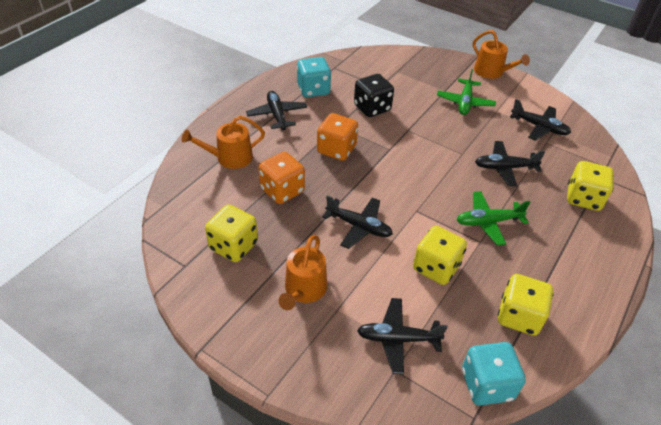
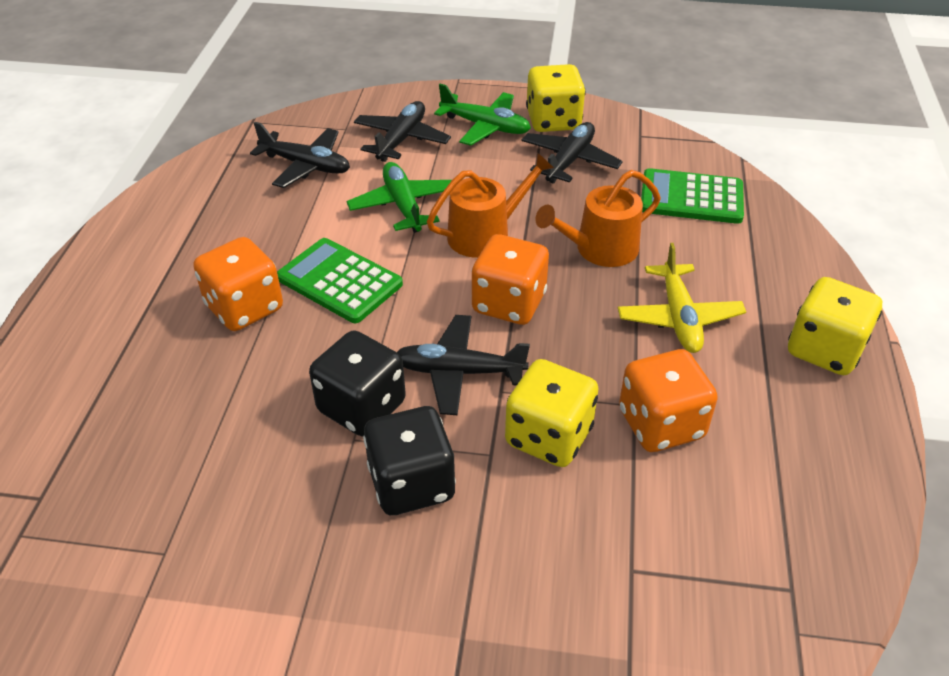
black dice: [354,74,394,117] = 1 -> [309,331,406,437] [363,406,456,515] = 2
black plane: [246,91,307,131] [322,195,393,249] [357,298,447,374] [475,141,545,186] [510,99,571,141] = 5 -> [250,122,350,188] [354,101,451,162] [397,315,530,415] [522,122,623,184] = 4
green calculator: none = 0 -> [277,238,403,323] [641,168,744,224] = 2
orange dice: [259,152,305,204] [317,113,358,161] = 2 -> [193,237,283,331] [471,234,549,325] [619,349,718,452] = 3
orange watering can: [182,116,265,169] [278,235,327,310] [473,30,530,79] = 3 -> [427,152,554,258] [535,170,661,267] = 2
turquoise dice: [297,57,331,97] [462,342,526,406] = 2 -> none = 0
yellow dice: [205,205,258,262] [413,226,467,285] [498,274,553,336] [567,161,614,211] = 4 -> [505,359,599,467] [526,64,586,132] [788,277,882,375] = 3
yellow plane: none = 0 -> [618,243,746,353] = 1

